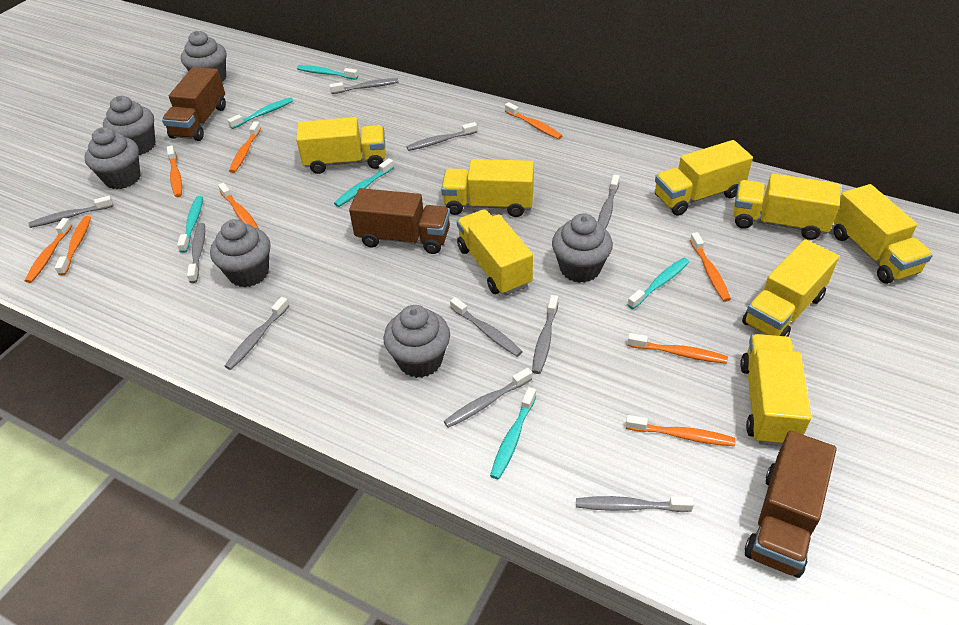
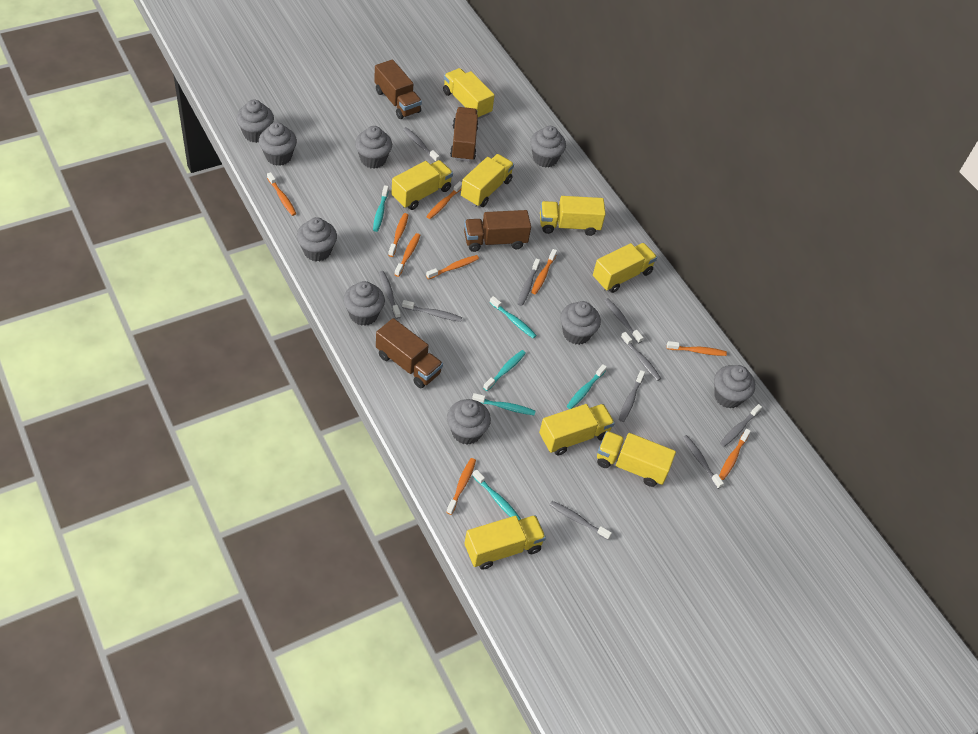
brown truck: [162,67,226,141] [349,188,450,254] [744,431,837,578] = 3 -> [374,59,422,119] [376,318,443,388] [450,107,478,162] [464,210,531,252] = 4
grey cupcake: [85,127,141,189] [103,96,155,155] [181,31,226,82] [210,219,270,288] [383,305,450,378] [552,213,613,283] = 6 -> [236,99,274,143] [259,122,297,166] [297,217,337,261] [343,281,385,326] [355,126,392,168] [447,399,491,445] [530,126,566,168] [560,301,601,345] [714,365,755,408] = 9

